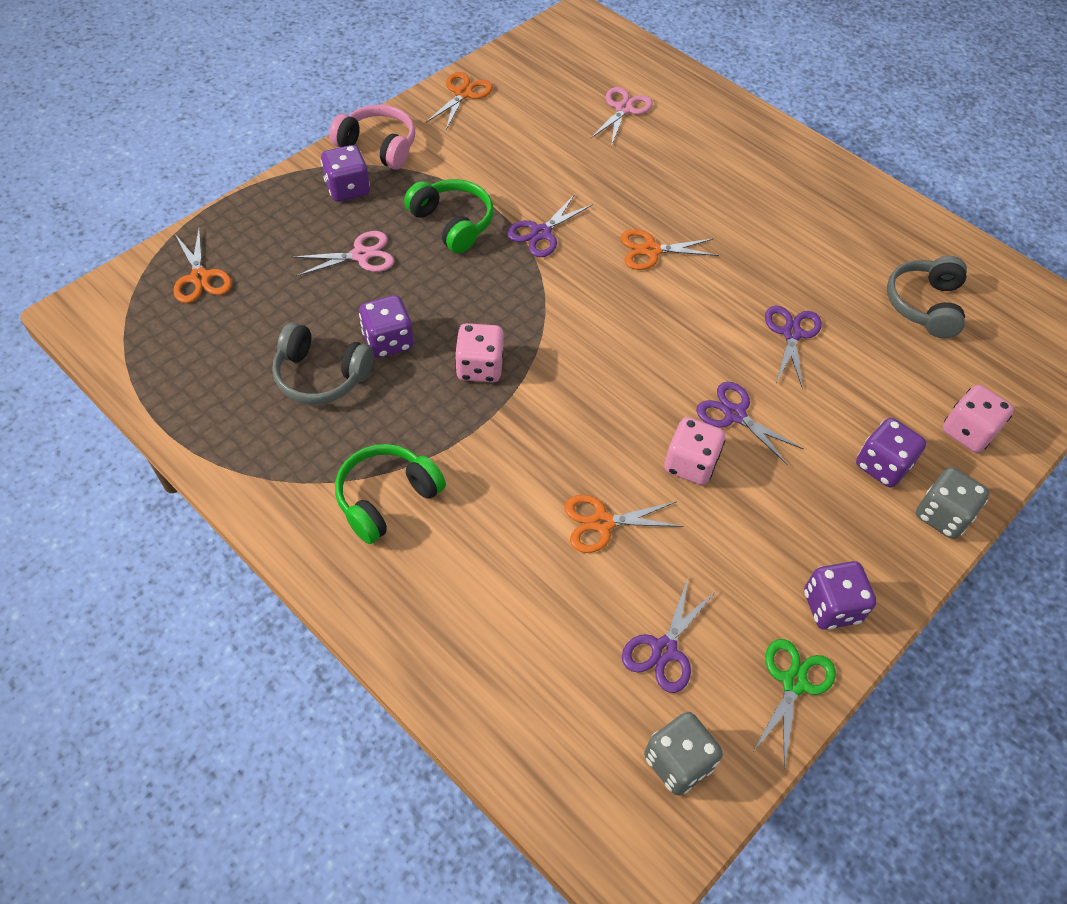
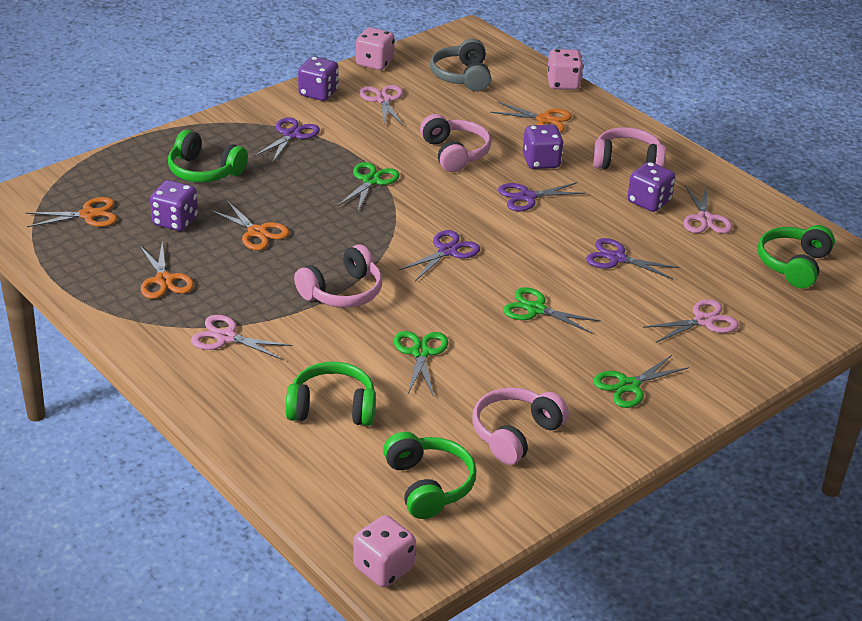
green headphones: [335,444,446,544] [404,179,493,253] = 2 -> [168,130,248,183] [286,362,376,426] [383,432,476,519] [757,225,835,288] = 4
green scissors: [753,639,836,768] = 1 -> [337,162,400,211] [394,331,448,395] [503,287,601,334] [593,355,689,408] = 4
grey dice: [644,712,723,795] [916,467,990,539] = 2 -> none = 0
grey headphones: [272,322,374,404] [887,256,967,338] = 2 -> [430,39,491,92] = 1
pink headphones: [329,105,415,170] = 1 -> [294,244,382,308] [420,114,491,172] [472,387,569,465] [593,127,666,169] = 4
pink scissors: [292,231,394,276] [591,87,653,146] = 2 -> [191,315,292,360] [359,85,404,126] [643,299,739,343] [683,186,732,234] = 4

